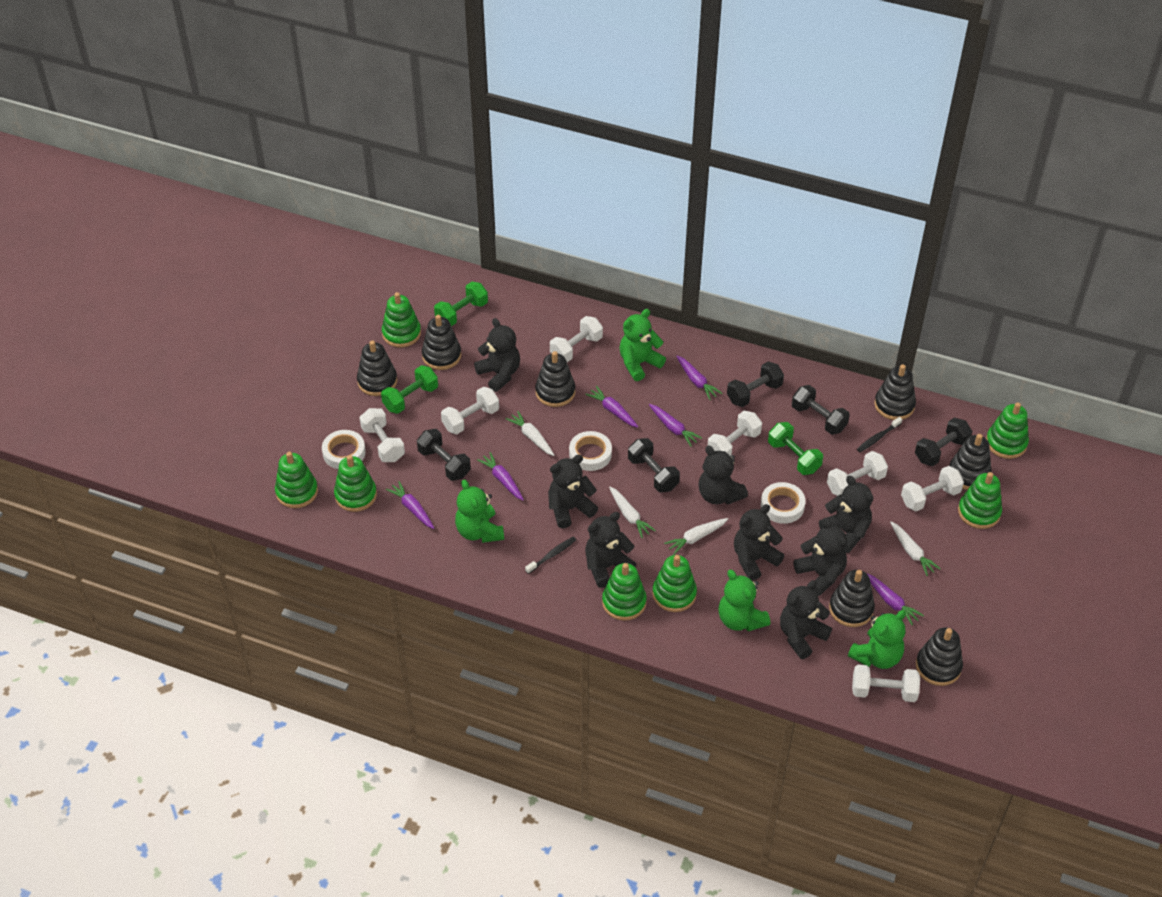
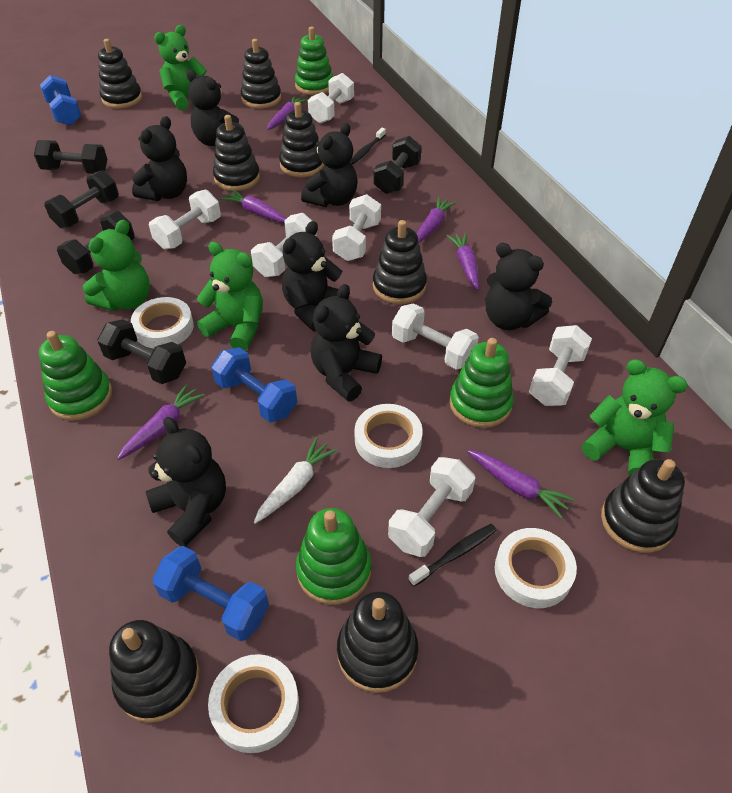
black stacking toy: [357,340,397,396] [422,315,461,370] [535,351,575,407] [829,570,875,627] [874,364,916,420] [916,627,963,686] [949,434,991,490] = 7 -> [98,39,142,109] [109,620,199,723] [213,115,260,191] [241,39,281,109] [279,102,324,177] [337,591,418,693] [373,220,427,304] [601,459,685,553] = 8
black teddy bear: [474,318,520,392] [548,455,598,529] [585,512,636,588] [699,445,748,504] [734,504,784,581] [780,580,832,659] [794,518,847,596] [819,476,873,553] = 8 -> [132,116,187,201] [146,417,226,547] [186,70,245,146] [282,221,349,332] [301,123,358,207] [311,284,382,401] [486,243,552,330] = 7
blue dumbbell: none = 0 -> [40,75,81,125] [153,546,269,641] [212,347,297,422] = 3
green dumbbell: [381,365,438,414] [434,282,488,326] [768,422,823,475] = 3 -> none = 0
green stacking toy: [275,452,318,508] [334,455,377,512] [382,292,421,347] [602,563,647,621] [652,555,697,612] [958,472,1002,529] [986,402,1029,459] = 7 -> [39,331,112,421] [295,27,334,95] [296,508,371,605] [449,338,514,428] = 4
white carrot: [506,411,554,456] [609,487,656,538] [664,518,728,555] [890,521,941,576] = 4 -> [254,438,337,524] = 1
white tape: [322,430,366,469] [569,431,612,471] [761,482,806,524] = 3 -> [131,297,194,349] [208,654,299,753] [354,404,423,468] [495,528,577,608] = 4

